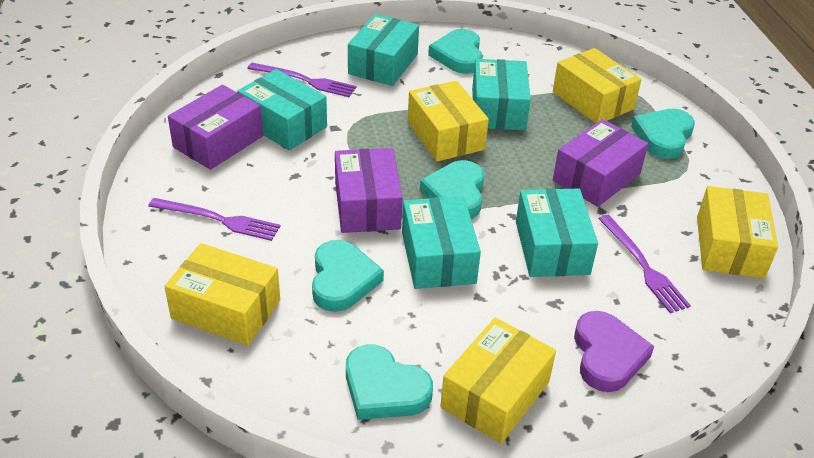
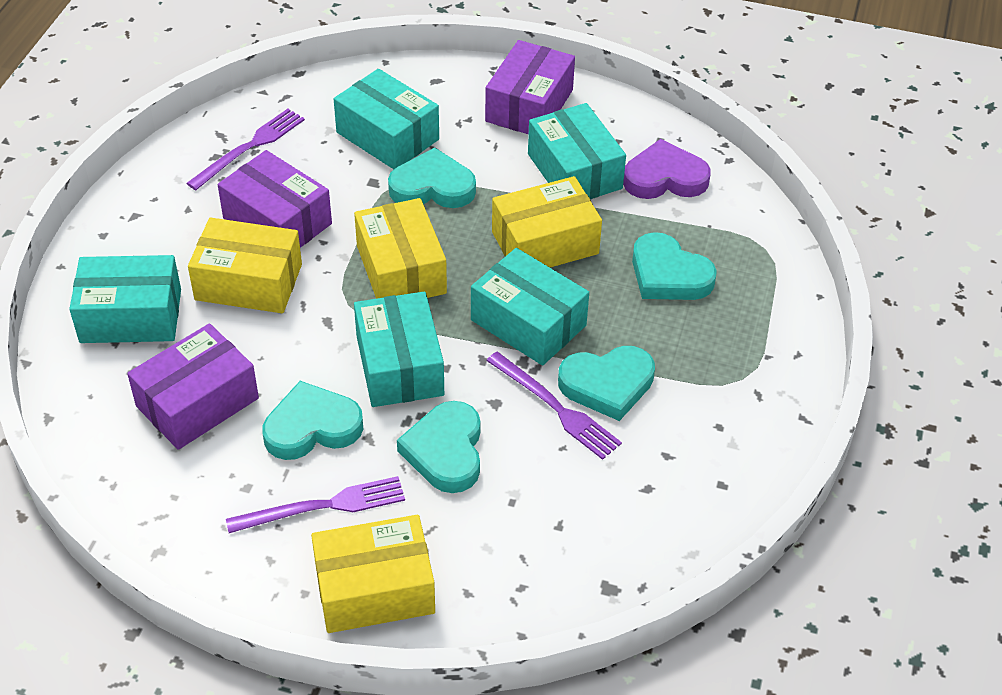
yellow box: [164,243,280,346] [408,81,489,162] [440,318,556,444] [553,48,642,123] [697,186,778,279] = 5 -> [188,218,302,313] [311,515,435,633] [354,198,447,299] [492,176,602,267] = 4

